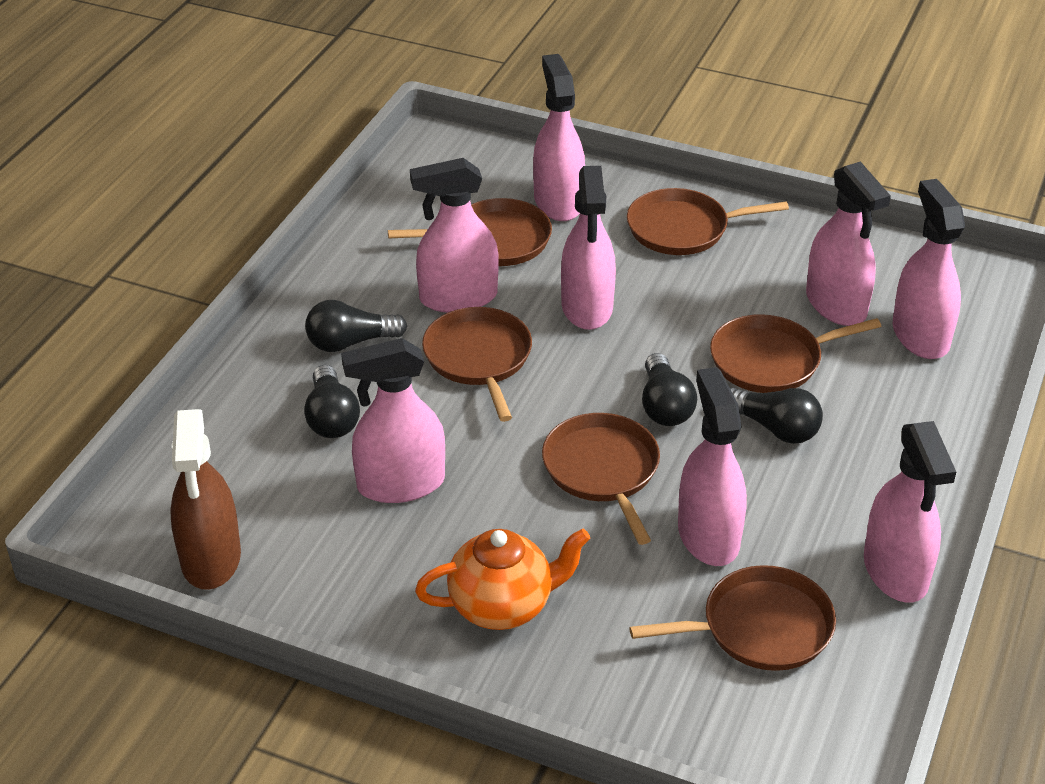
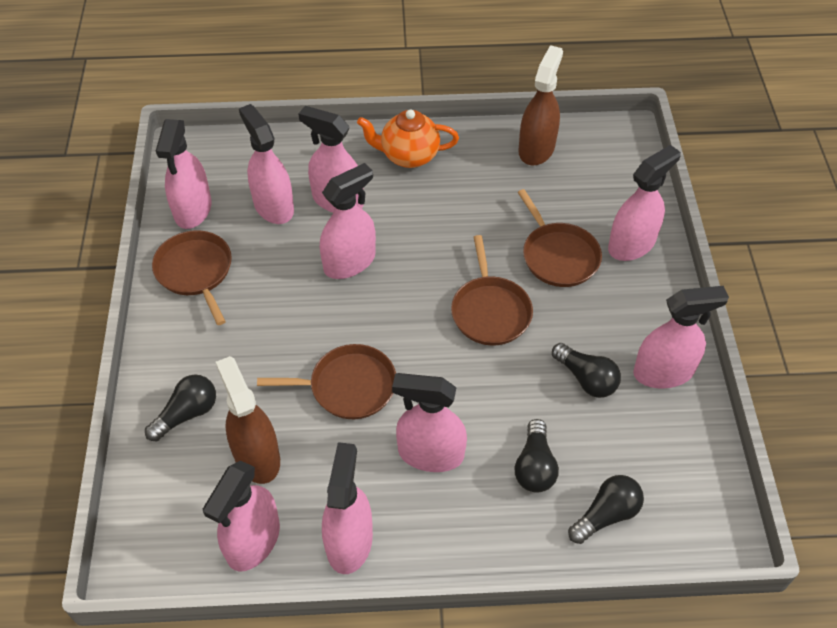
brown pan: [388,198,552,266] [422,307,532,422] [542,413,660,545] [627,188,789,255] [629,565,836,671] [710,314,881,393] = 6 -> [152,230,232,325] [257,344,396,419] [451,235,533,346] [518,189,602,287] = 4
brown spray bottle: [171,409,241,590] = 1 -> [216,356,280,484] [518,45,563,166] = 2
pink spray bottle: [341,338,445,503] [410,158,499,313] [533,54,585,221] [561,166,616,330] [678,367,747,566] [806,161,891,326] [864,421,956,603] [893,179,965,359] = 8 -> [156,119,211,229] [203,461,280,571] [239,104,294,224] [298,106,364,213] [320,163,376,279] [322,442,373,574] [392,373,467,472] [608,145,681,261] [633,286,729,388] = 9

